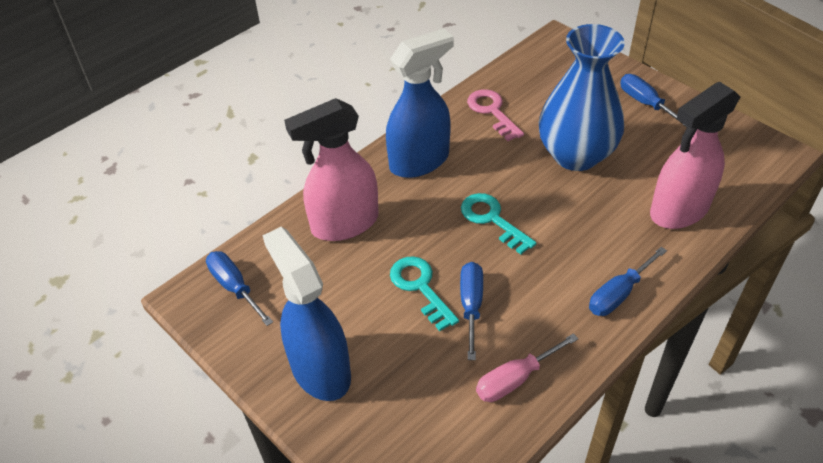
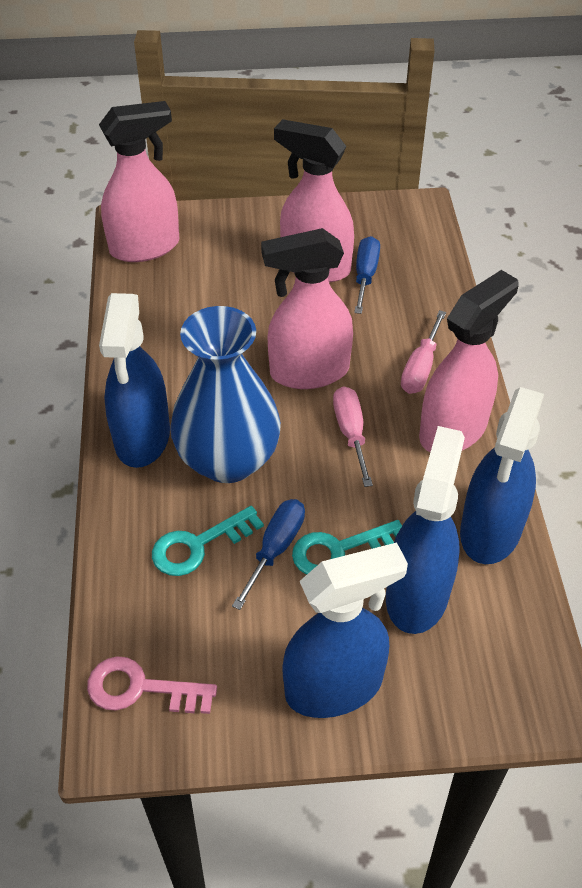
blue screwdriver: [206,251,273,326] [460,262,483,360] [589,247,667,316] [620,74,688,127] = 4 -> [232,499,305,610] [354,236,380,314] = 2
blue spray bottle: [262,227,351,401] [386,29,454,178] = 2 -> [99,293,170,468] [282,543,408,718] [386,426,465,634] [460,387,544,564] = 4
pink screwdriver: [476,333,579,402] = 1 -> [333,386,373,487] [401,310,446,394] = 2
pink spray bottle: [284,98,379,241] [650,82,740,229] = 2 -> [99,101,179,262] [261,228,353,389] [274,119,354,282] [419,270,518,452] = 4

